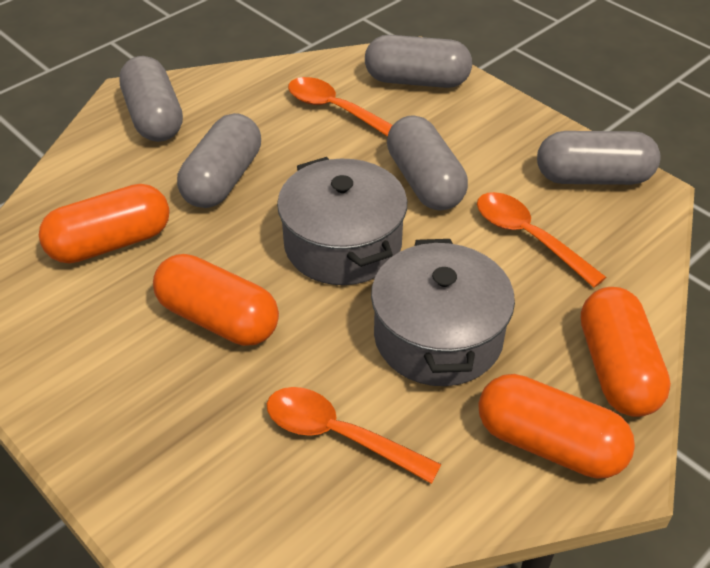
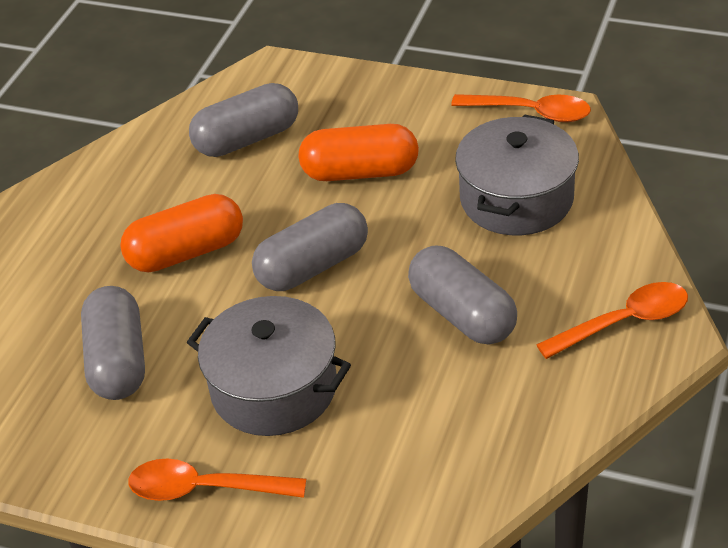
grey capsule: [119,56,183,142] [177,113,261,208] [365,35,472,88] [387,115,468,211] [537,131,661,185] = 5 -> [81,286,145,400] [189,83,298,157] [252,203,368,291] [408,245,517,345] = 4
orange capsule: [39,184,170,264] [153,254,279,346] [478,374,635,479] [581,287,671,417] = 4 -> [120,194,243,272] [298,124,419,181] = 2

